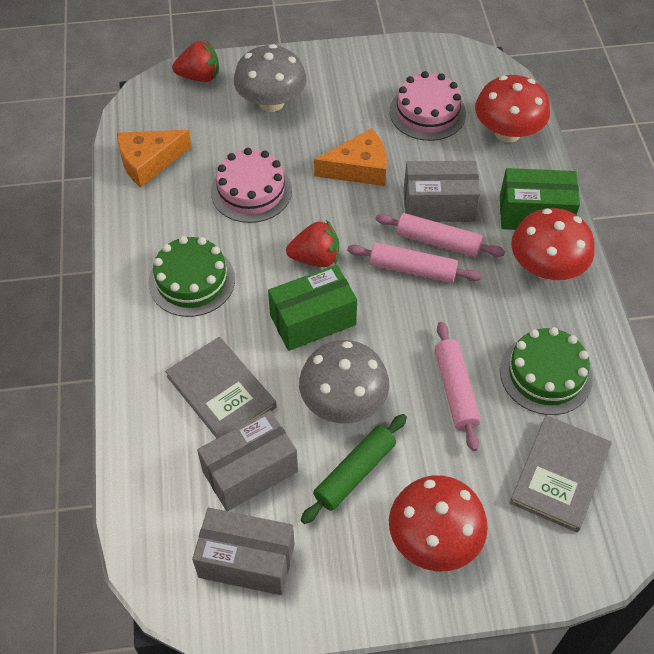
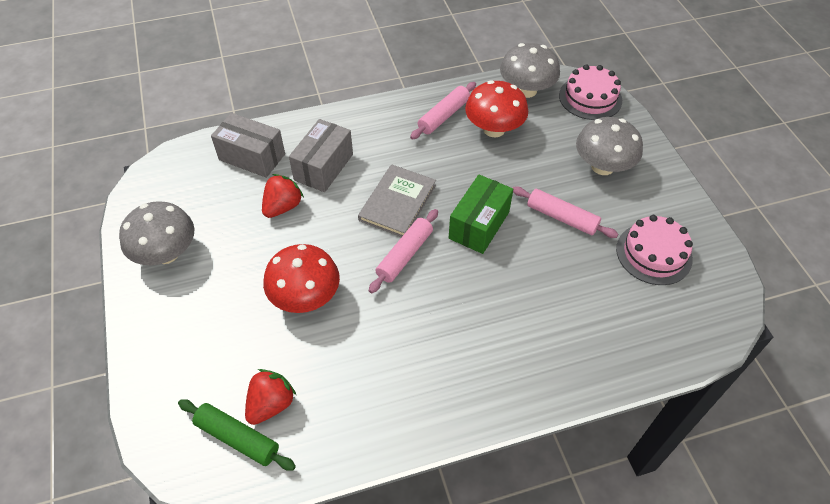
green box: [268,265,357,351] [500,168,580,230] = 2 -> [449,175,513,254] = 1
green cake: [148,236,235,317] [500,327,593,415] = 2 -> none = 0
grey book: [165,337,277,438] [510,415,612,532] = 2 -> [358,164,436,237] = 1
grey box: [192,508,295,595] [197,410,298,511] [404,161,480,222] = 3 -> [211,113,285,178] [289,119,353,192] = 2
grey mushroom: [234,44,307,112] [299,340,389,423] = 2 -> [119,201,194,265] [500,43,560,98] [576,117,643,175] = 3
orange cheese: [117,130,191,187] [314,128,387,186] = 2 -> none = 0
red mushroom: [389,475,488,571] [475,75,550,143] [511,208,595,280] = 3 -> [263,244,340,313] [465,80,528,137] = 2

